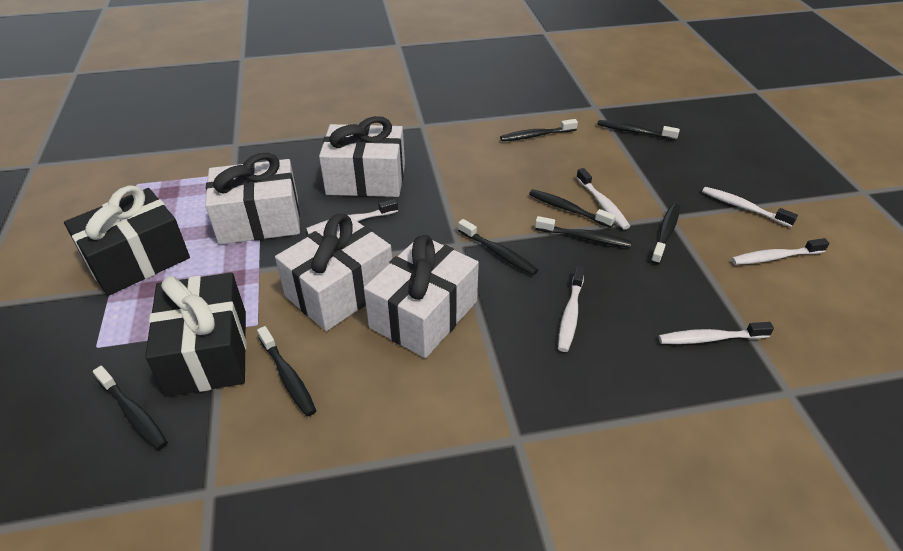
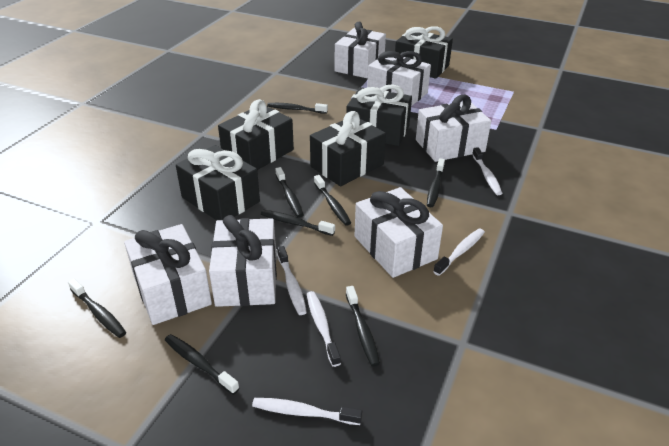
black gift: [64,185,190,296] [145,273,247,397] = 2 -> [176,145,260,220] [218,99,294,170] [310,111,386,186] [346,85,412,146] [395,26,453,79] = 5
white gift: [205,153,300,245] [275,214,392,331] [319,116,405,197] [364,235,479,358] = 4 -> [124,224,212,325] [209,215,277,307] [335,22,386,78] [355,187,443,278] [367,51,431,106] [416,95,491,162] = 6
white toothbrush: [306,199,398,234] [558,266,585,352] [576,168,630,230] [659,322,774,344] [702,187,798,227] [731,238,829,265] = 6 -> [252,398,362,425] [277,246,307,315] [307,291,341,367] [433,228,485,276] [472,147,503,195] = 5

